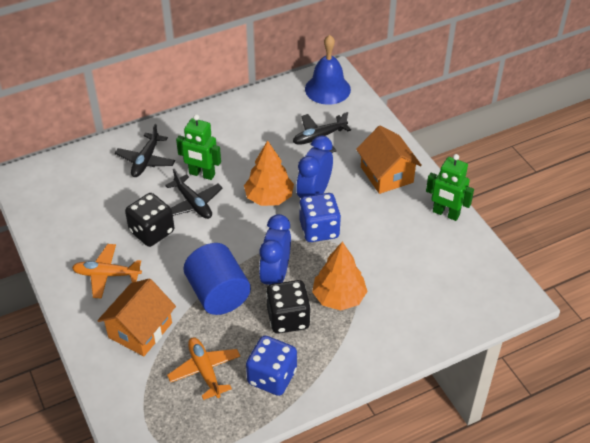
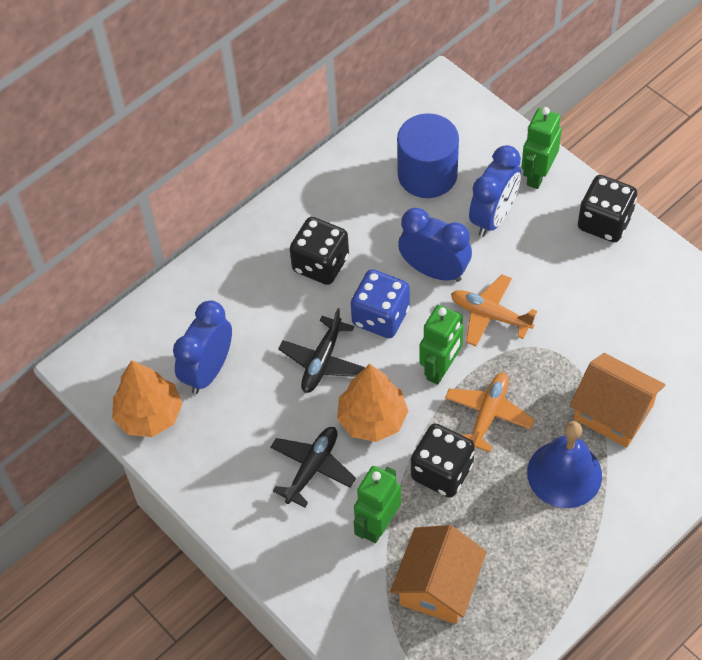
black dice: [125,193,174,247] [266,280,311,334] = 2 -> [290,217,349,285] [411,423,475,498] [578,175,637,242] = 3
black plane: [115,124,175,177] [165,169,223,219] [293,112,351,153] = 3 -> [270,427,356,508] [278,308,365,393] = 2
blue clock: [259,214,291,285] [296,136,333,198] = 2 -> [173,301,232,394] [398,208,472,282] [469,145,521,237] = 3
blue dice: [246,335,297,396] [299,193,341,242] = 2 -> [351,269,410,338] = 1
green robot: [176,114,221,180] [426,154,474,221] = 2 -> [353,466,401,543] [419,305,463,385] [521,107,562,189] = 3

